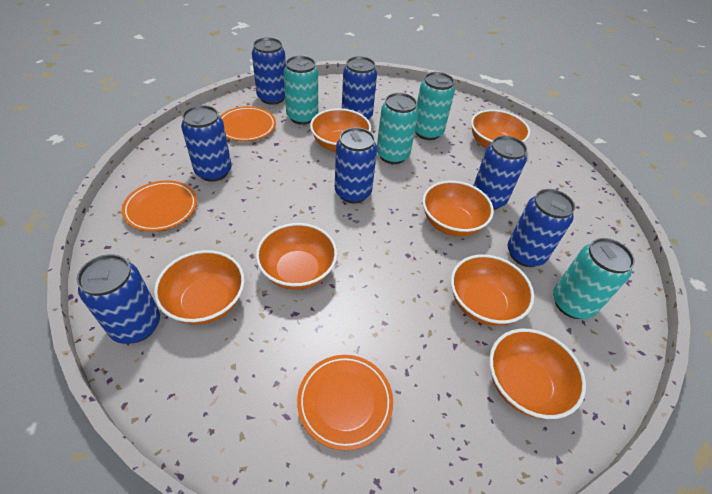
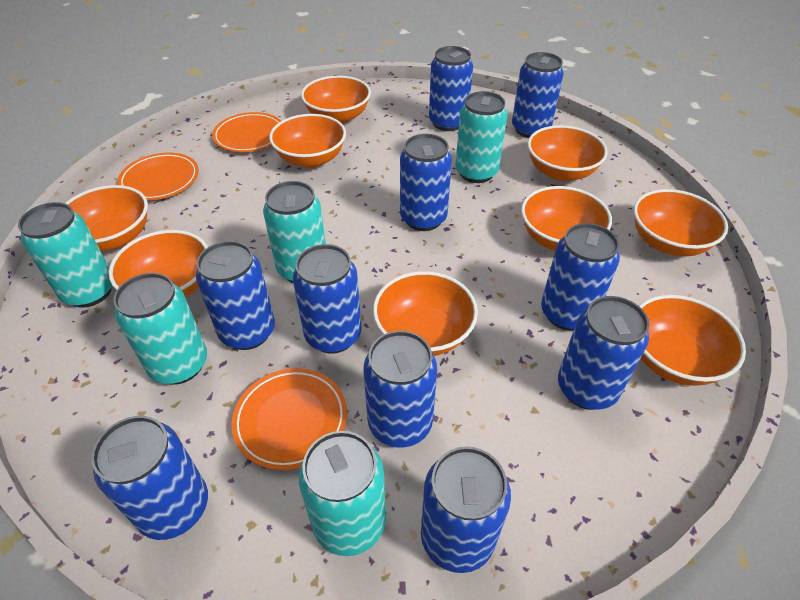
blue can: [76,254,160,344] [181,105,232,182] [252,38,286,105] [335,127,377,203] [342,56,377,120] [473,136,527,210] [508,189,575,267] = 7 -> [91,416,208,540] [196,241,275,350] [293,244,362,354] [363,331,437,447] [400,134,452,231] [421,446,511,573] [429,46,473,131] [512,52,564,138] [541,223,620,331] [558,296,649,410] = 10
orange bowl: [154,250,245,325] [256,223,337,290] [310,108,371,152] [422,181,494,237] [451,254,534,326] [471,110,530,148] [489,329,586,419] = 7 -> [65,185,148,251] [108,230,208,298] [269,114,346,168] [301,76,371,124] [373,271,478,356] [521,186,612,251] [527,125,608,181] [634,189,728,256] [639,295,746,386] = 9
turquoise can: [284,56,318,125] [377,93,418,164] [415,72,455,140] [553,238,635,319] = 4 -> [18,202,112,308] [113,273,207,385] [263,181,326,283] [299,431,386,556] [455,91,507,183] = 5

